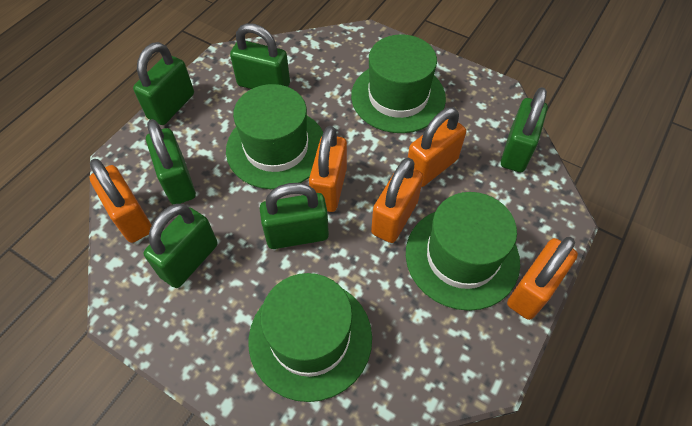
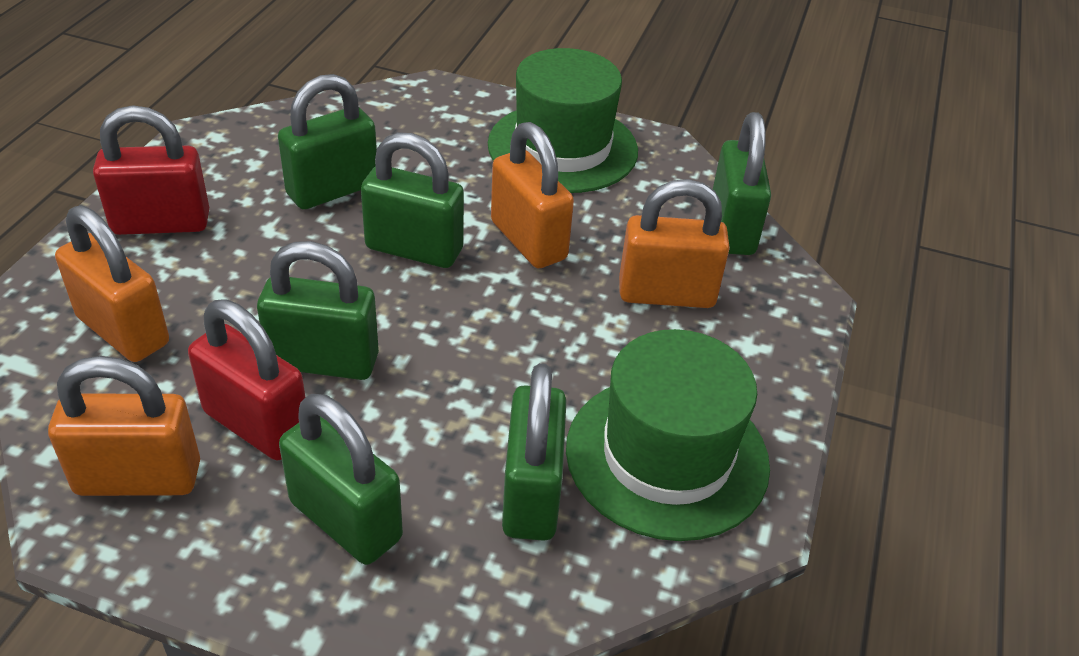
green hat: [226,84,324,189] [249,273,372,402] [351,34,446,133] [406,192,520,311] = 4 -> [488,48,638,193] [566,329,770,541] = 2
orange padlock: [89,159,152,243] [309,126,347,212] [371,158,423,243] [408,107,466,187] [507,237,578,320] = 5 -> [48,356,200,496] [55,205,169,362] [491,122,574,268] [619,179,730,308] = 4
red padlock: none = 0 -> [93,105,209,235] [188,299,306,460] = 2

